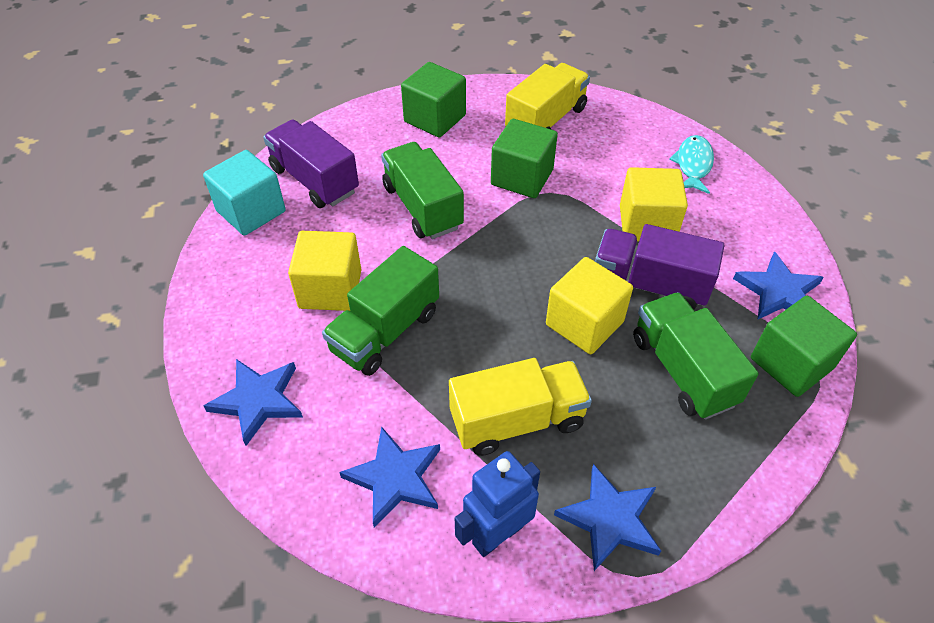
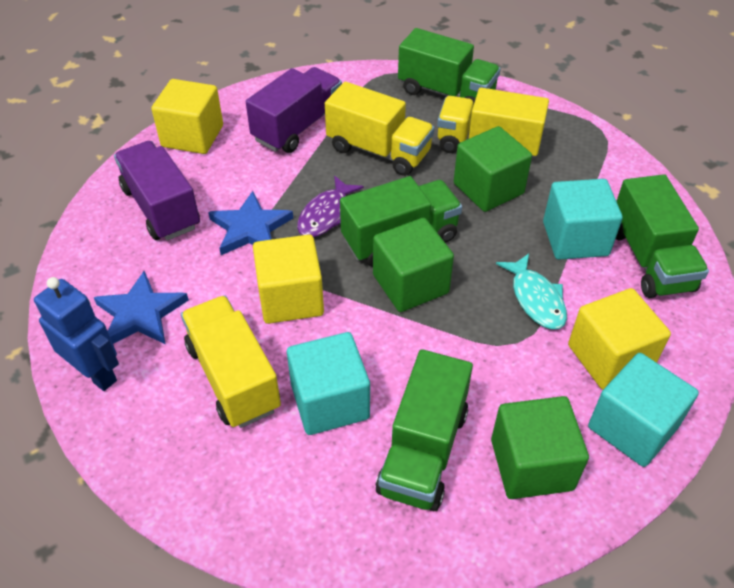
blue star: [204,359,303,446] [339,426,440,528] [554,464,661,571] [733,251,824,319] = 4 -> [94,271,189,344] [208,191,293,255] = 2
green truck: [322,246,439,376] [381,142,464,239] [633,292,759,420] = 3 -> [340,176,462,267] [376,349,473,511] [398,28,501,104] [616,174,709,298] = 4
purple fish: none = 0 -> [297,176,364,237] = 1
turquoise cube: [203,150,286,236] = 1 -> [287,332,370,435] [543,179,623,260] [588,353,699,467] = 3
yellow truck: [449,358,592,456] [505,63,590,129] = 2 -> [181,296,281,428] [325,82,435,176] [437,88,549,158] = 3

